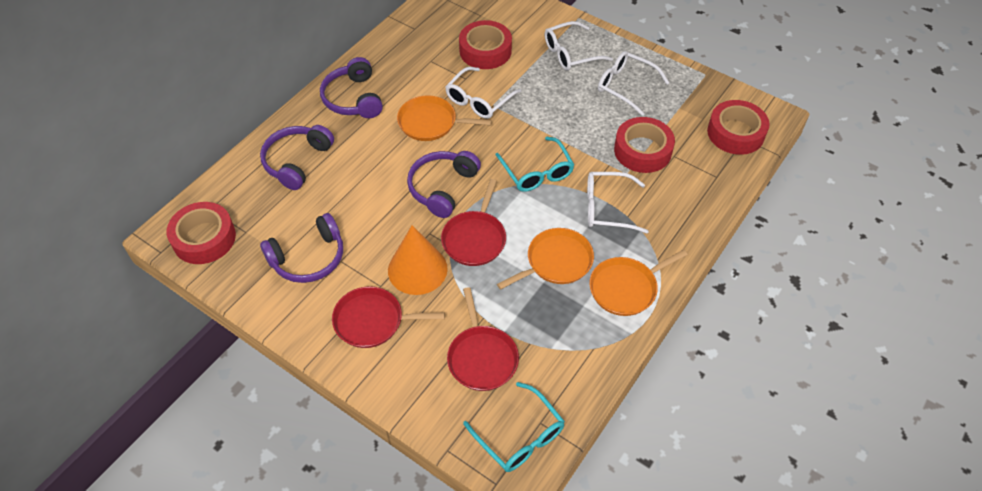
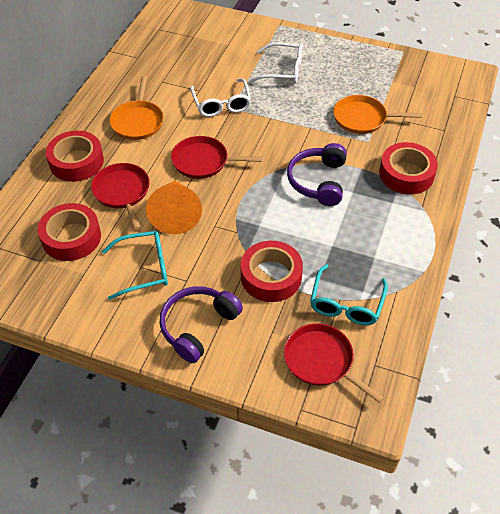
orange pan: [397,95,492,141] [497,228,594,290] [589,249,688,316] = 3 -> [109,76,164,140] [333,95,422,134] = 2
purple headphones: [260,125,334,190] [260,213,343,283] [320,57,383,118] [407,151,481,218] = 4 -> [159,286,243,363] [287,143,347,206] = 2
white glasses: [445,67,521,119] [545,21,613,71] [587,172,649,233] [598,51,669,116] = 4 -> [190,79,252,117] [249,42,303,83] = 2

